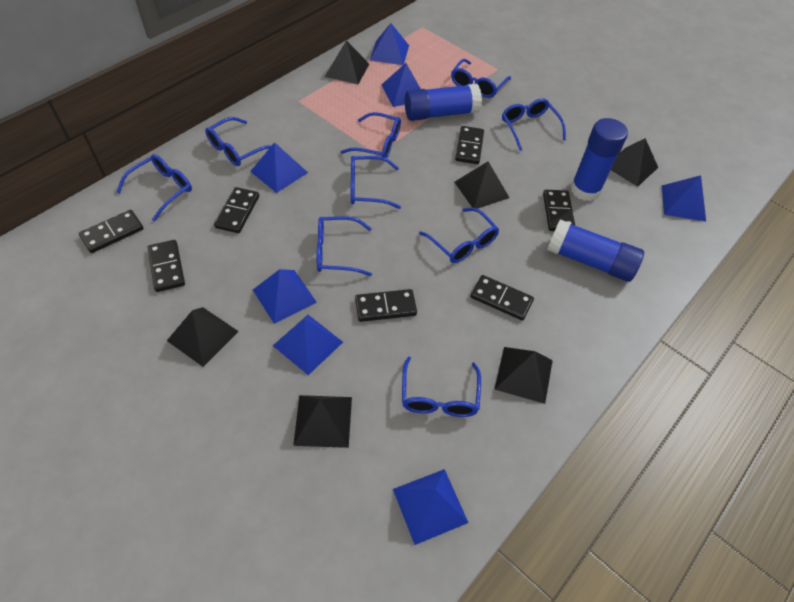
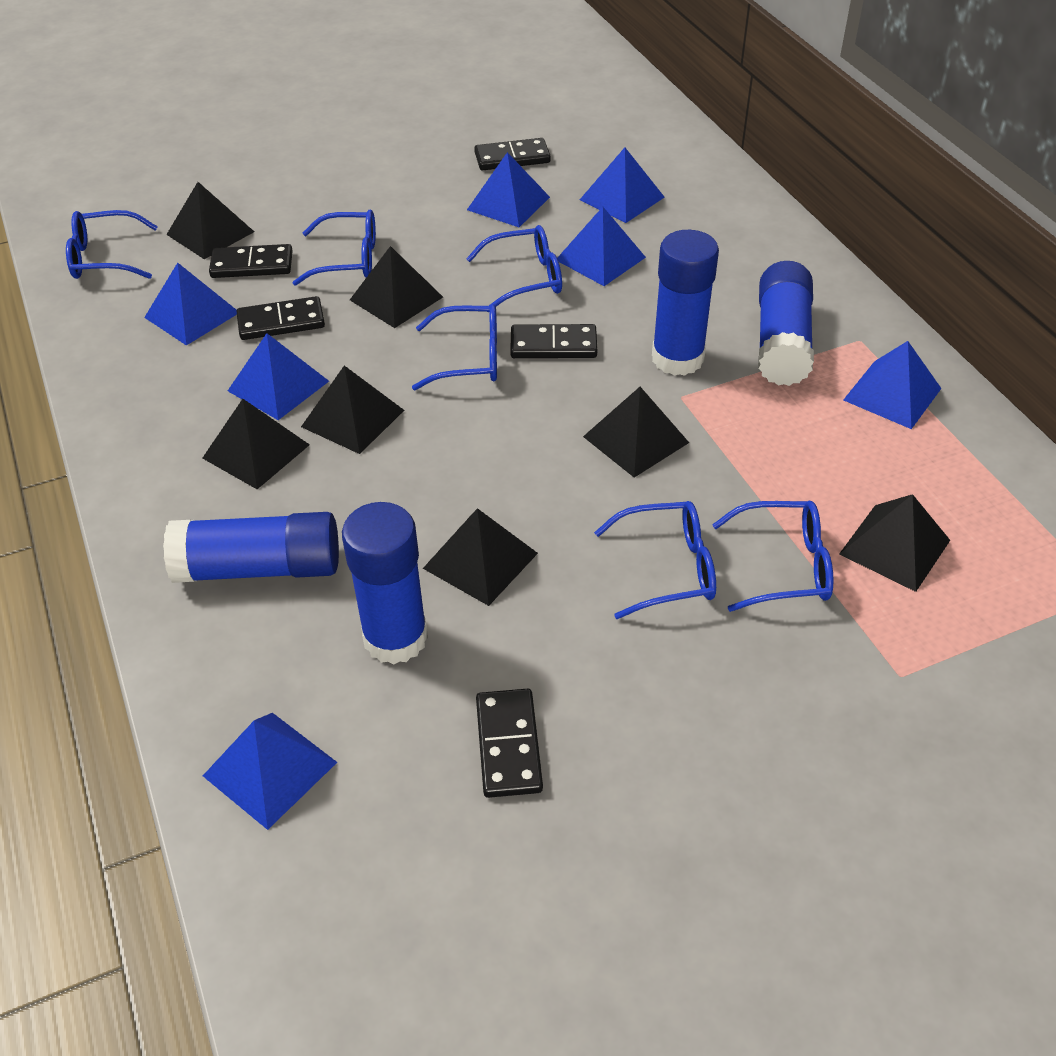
black domino: [79,210,144,253] [148,240,185,292] [214,187,259,233] [355,289,417,322] [455,126,484,164] [471,275,534,321] [543,190,575,231] = 7 -> [209,244,292,278] [237,296,325,340] [474,138,551,171] [476,689,543,798] [510,324,597,358] = 5
black pyramid: [167,307,239,367] [293,395,352,448] [325,40,369,84] [454,161,509,209] [494,347,553,404] [611,138,658,187] = 6 -> [166,182,254,259] [202,399,310,489] [301,366,404,454] [350,246,443,328] [423,508,538,606] [583,387,689,478] [839,494,950,592] = 7
blue glasses: [116,154,192,222] [205,117,271,166] [317,216,372,276] [341,112,401,158] [351,156,401,209] [402,356,481,417] [419,208,499,263] [451,59,511,98] [502,98,566,151] = 9 -> [66,210,158,279] [293,210,376,286] [412,304,497,390] [466,225,562,312] [594,501,716,619] [712,501,834,612] = 6
blue glue stick: [405,84,482,121] [547,219,644,282] [570,118,628,201] = 3 -> [163,512,339,583] [342,502,428,665] [652,230,719,376] [758,261,814,386] = 4

